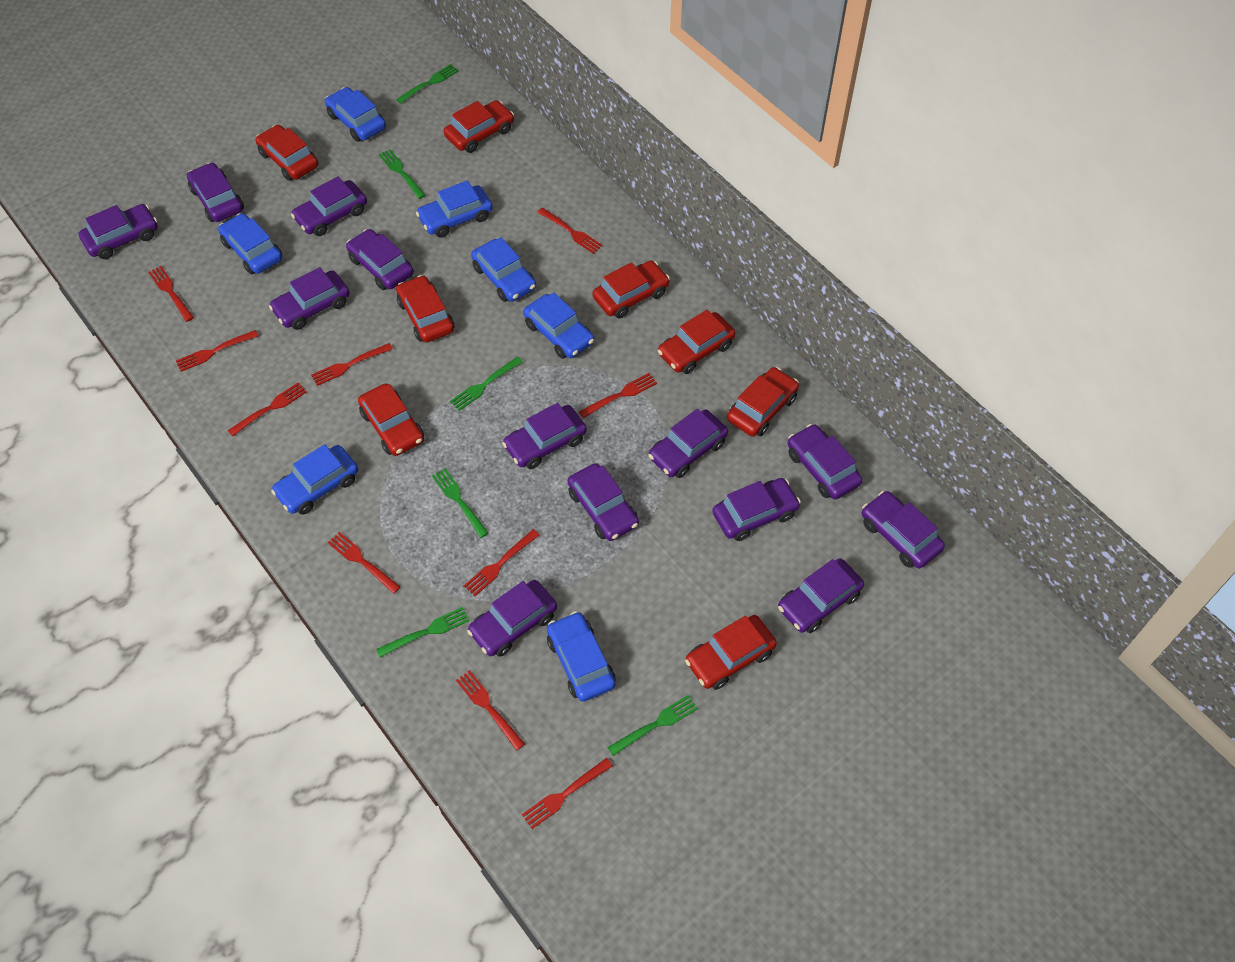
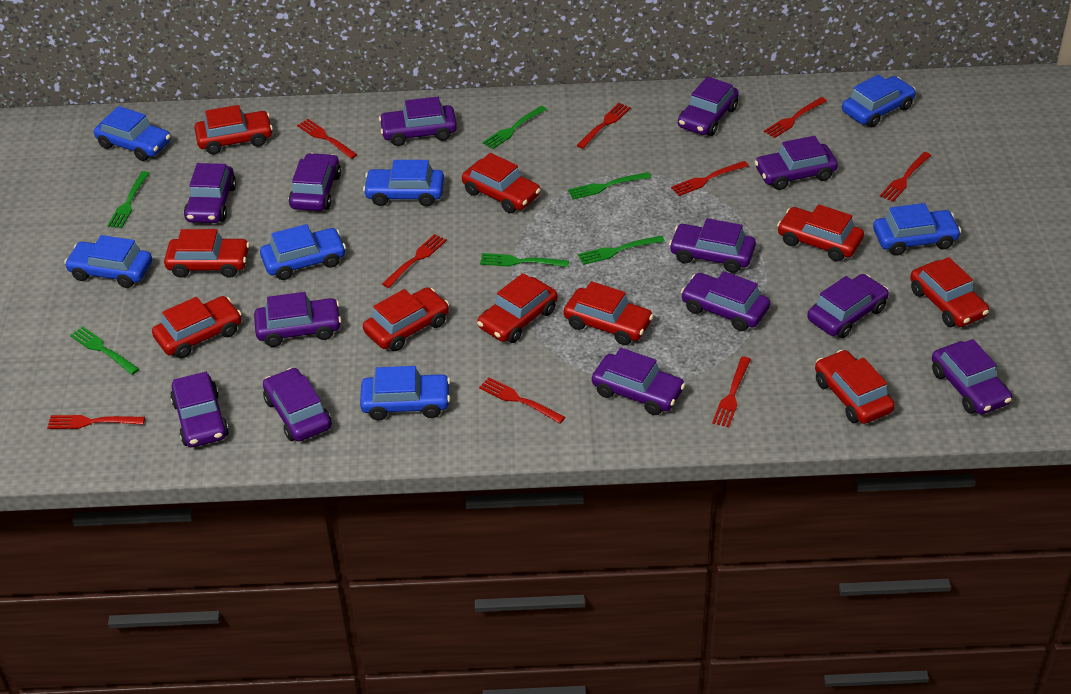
red car: [255,125,318,181] [358,384,424,456] [396,275,454,342] [444,100,514,153] [592,260,670,318] [658,310,735,374] [685,615,777,690] [727,367,799,437] = 8 -> [152,296,242,358] [164,229,250,278] [195,105,273,154] [363,287,449,351] [462,153,541,213] [477,273,557,343] [564,281,653,345] [777,204,864,262] [815,350,895,424] [910,257,989,327] = 10
red fork: [148,266,194,322] [176,330,259,372] [228,382,307,436] [311,343,393,386] [328,532,401,594] [456,670,525,751] [464,529,539,596] [522,758,613,829] [537,208,603,254] [579,373,657,418] = 10 -> [47,415,145,429] [297,119,357,159] [382,234,447,288] [479,377,565,423] [576,103,631,149] [671,161,749,196] [712,357,751,427] [764,97,827,138] [880,152,931,202] = 9

